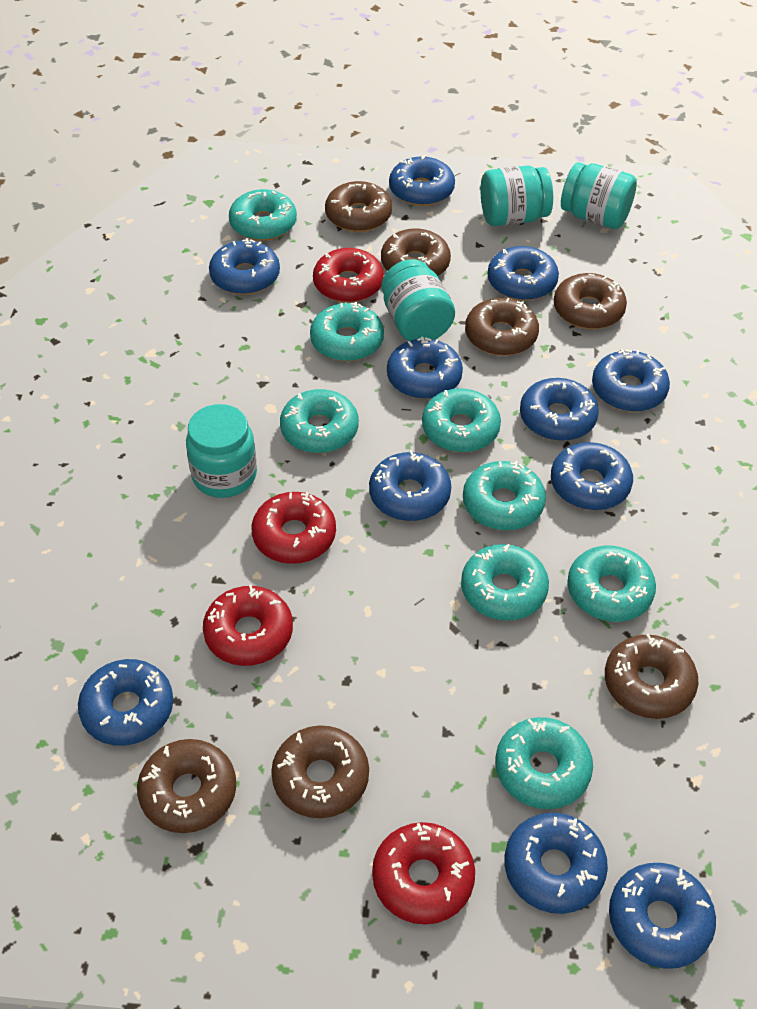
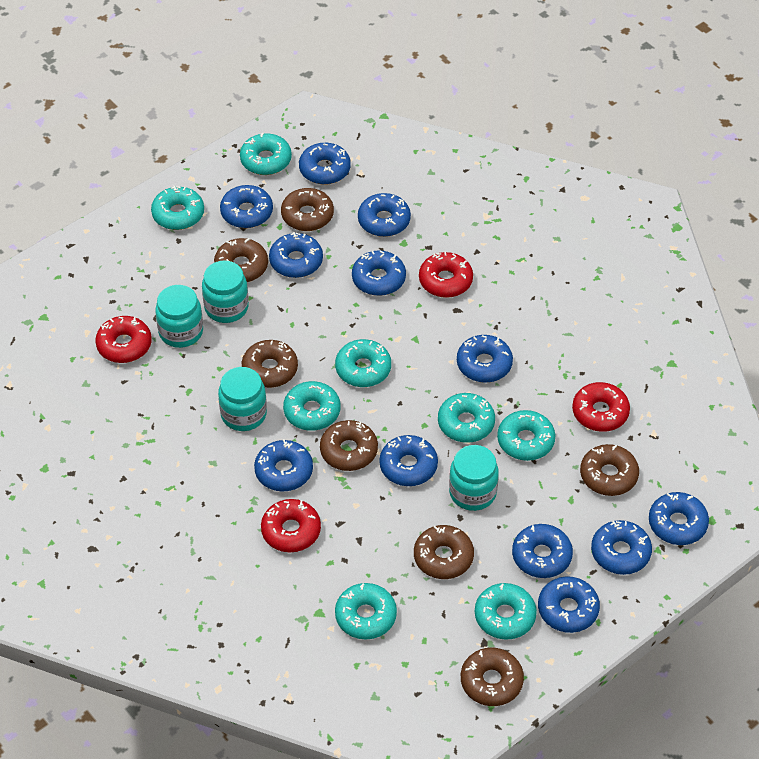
blue donut: [78,659,173,746] [209,238,280,295] [369,450,451,521] [387,336,463,399] [389,155,455,206] [488,246,559,301] [505,813,608,914] [520,378,599,441] [551,442,633,510] [592,349,670,412] [609,863,716,969] = 11 -> [220,185,273,228] [254,439,313,491] [269,232,323,278] [299,143,351,185] [352,250,406,296] [358,193,411,237] [379,435,438,486] [457,335,513,383] [512,524,573,578] [538,576,600,633] [591,520,652,575] [649,492,709,545] = 12

